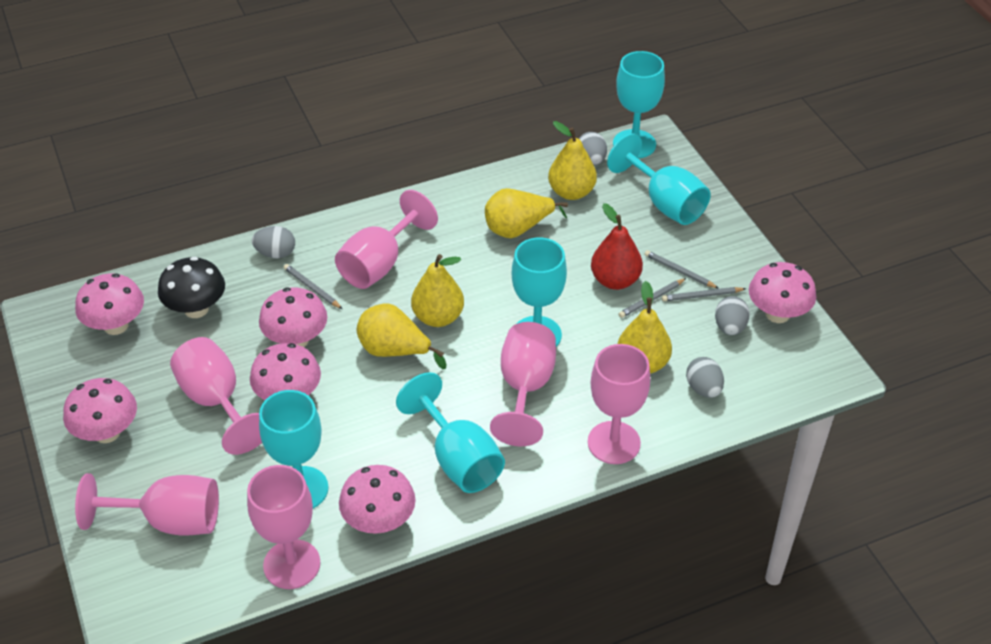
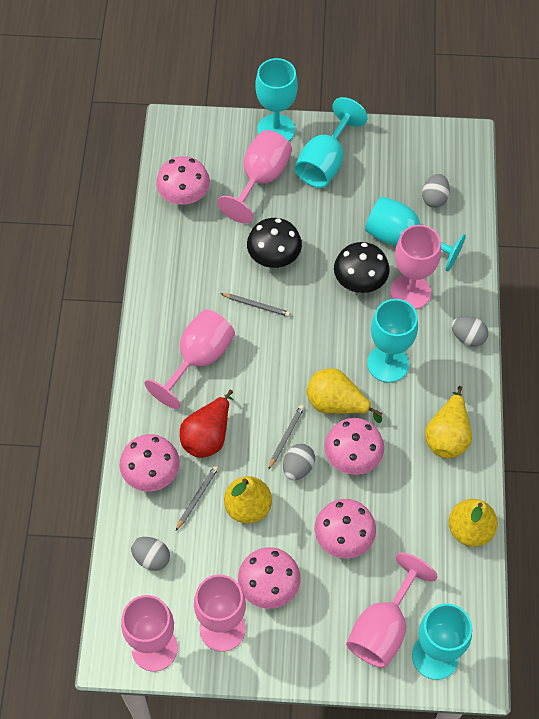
black mushroom: [158,257,225,318] = 1 -> [247,218,302,268] [334,242,390,293] = 2
grey pencil: [284,264,342,309] [619,278,686,318] [644,250,719,289] [662,287,746,301] = 4 -> [176,465,219,531] [220,293,290,317] [268,405,304,470] = 3
pink mushroom: [63,378,137,443] [75,273,144,335] [250,343,321,400] [259,287,327,347] [339,465,416,534] [749,262,816,323] = 6 -> [120,434,180,492] [156,156,210,205] [238,547,301,609] [315,499,376,558] [324,418,384,475] = 5
yellow pear: [357,304,446,369] [411,254,464,327] [485,188,568,238] [548,121,597,200] [618,281,672,374] = 5 -> [224,476,272,524] [307,368,382,423] [425,386,472,459] [449,499,498,547] = 4

